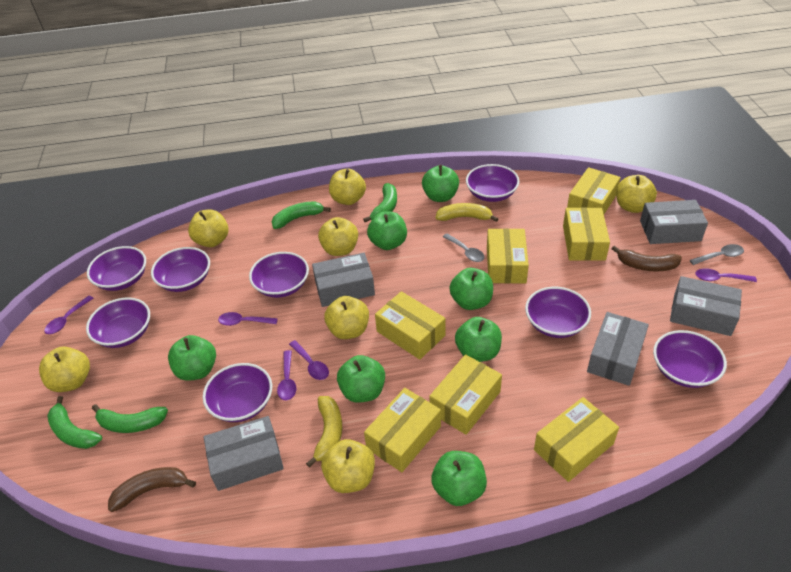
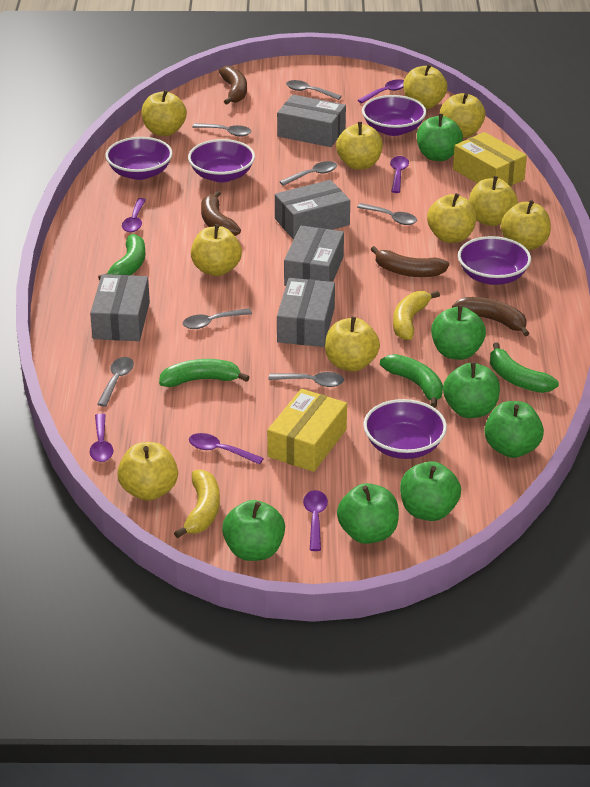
brown banana: [108,467,196,512] [612,246,682,272] = 2 -> [201,191,241,236] [219,66,247,105] [370,246,449,277] [452,297,530,336] = 4
grey spoon: [443,233,485,262] [690,244,744,265] = 2 -> [97,357,134,407] [183,308,252,329] [192,123,252,137] [269,372,344,387] [279,161,337,186] [286,80,342,100] [357,203,417,225] = 7
purple bowl: [86,297,150,348] [87,246,146,291] [151,247,210,292] [203,363,272,422] [249,252,309,298] [466,164,519,202] [525,287,591,338] [653,330,727,388] = 8 -> [105,137,173,180] [188,139,255,182] [362,95,426,136] [363,399,447,459] [458,236,531,285] = 5
purple spoon: [44,296,93,334] [218,312,278,326] [277,350,296,400] [289,340,329,380] [695,268,757,282] = 5 -> [90,414,113,462] [122,198,146,232] [189,433,264,465] [303,490,328,551] [358,79,404,103] [390,156,409,193] = 6
yellow apple: [39,347,90,392] [188,209,229,247] [318,217,358,256] [321,439,375,493] [324,296,369,339] [329,169,366,205] [616,175,657,213] = 7 -> [117,442,178,501] [142,90,187,136] [191,224,242,276] [325,317,380,372] [336,122,383,170] [403,64,447,109] [427,193,477,243] [440,93,485,138] [469,176,518,226] [501,200,551,250] = 10
yellow box: [364,388,441,472] [375,291,445,360] [429,354,502,435] [487,229,529,284] [534,397,619,482] [563,207,610,261] [567,167,621,214] = 7 -> [267,389,347,472] [453,132,527,186] = 2

